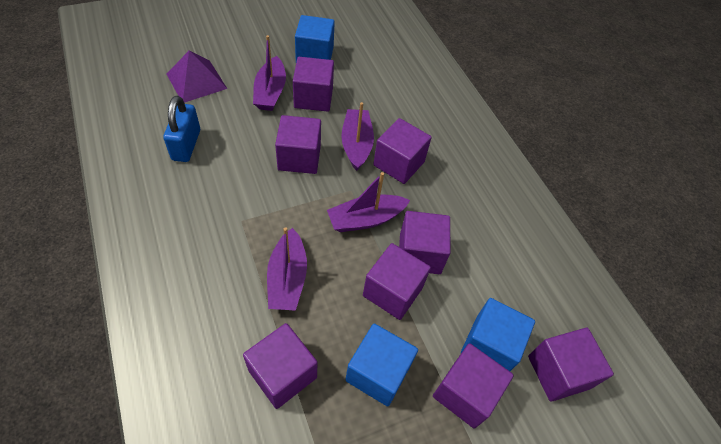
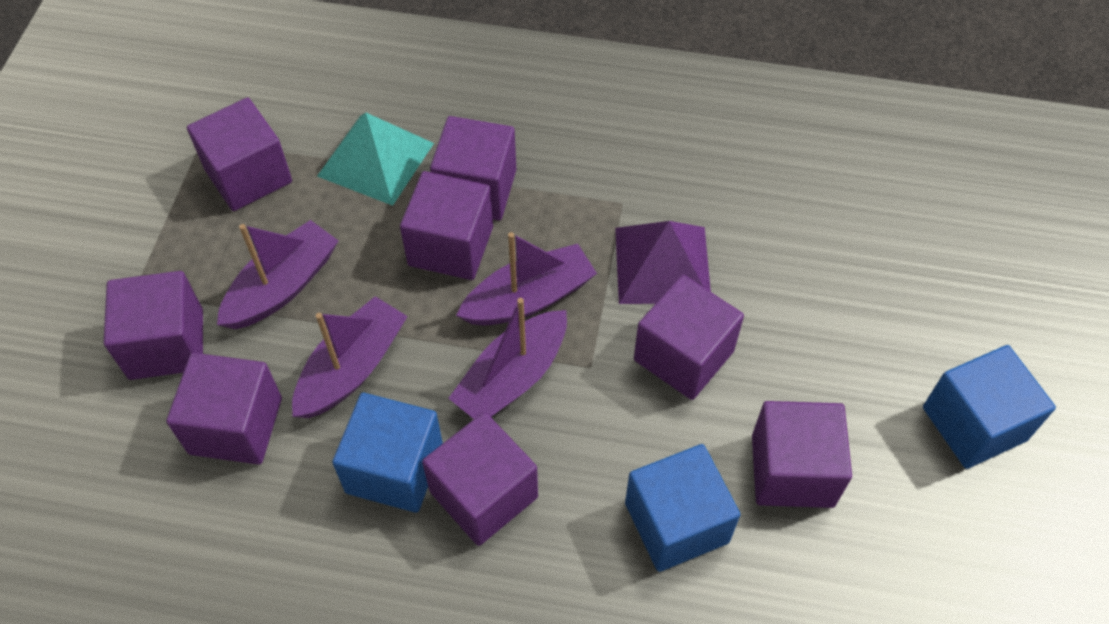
blue padlock: [163,95,200,162] = 1 -> none = 0
turquoise pyramid: none = 0 -> [317,113,434,206] = 1

